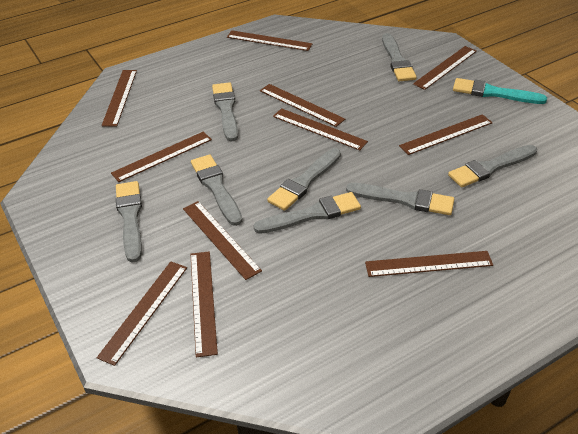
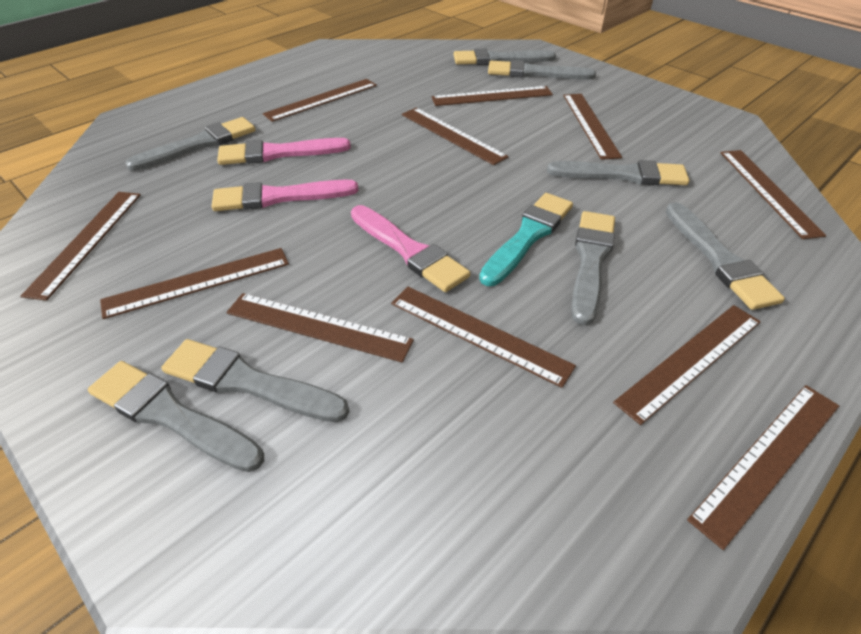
pink brush: none = 0 -> [212,180,359,211] [217,138,351,165] [351,205,470,292] = 3

